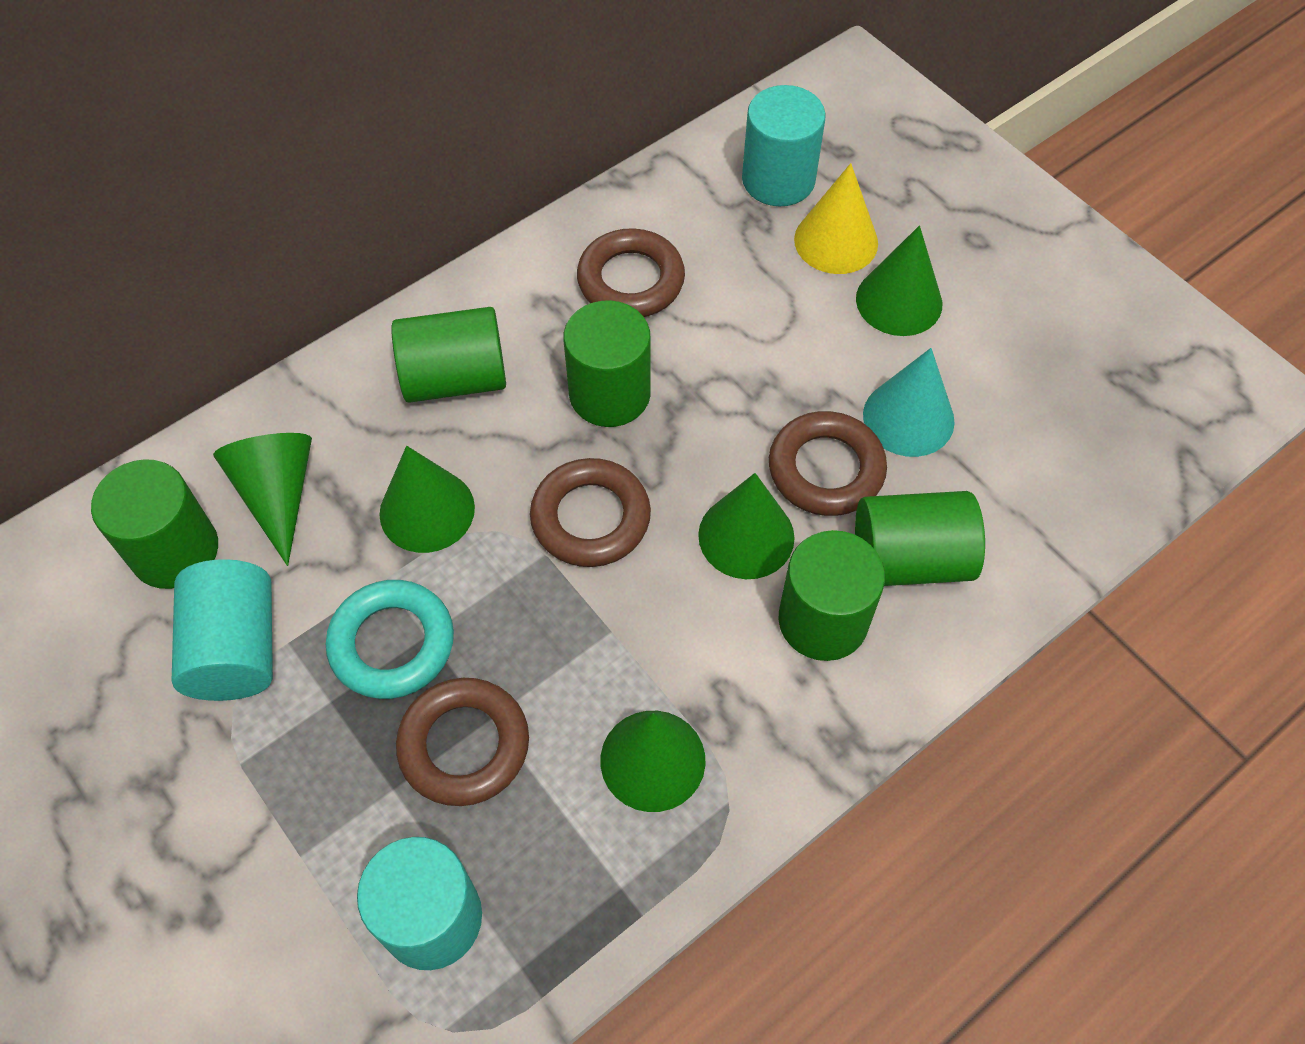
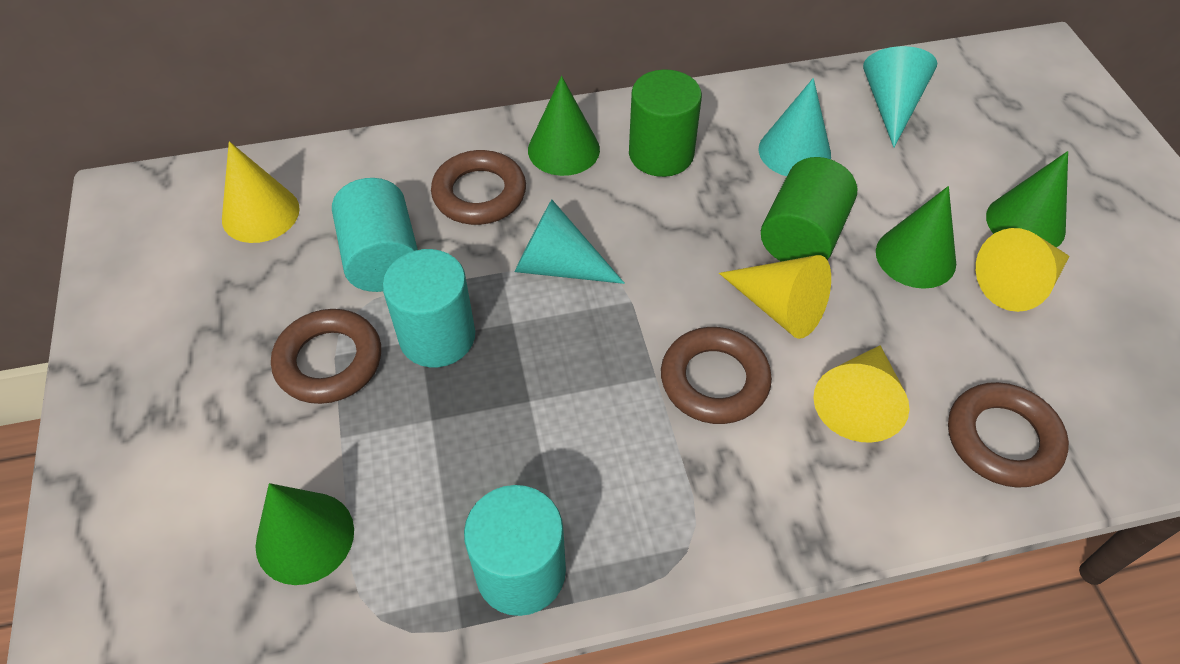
green cone: [213,433,312,566] [379,446,475,553] [601,711,706,812] [698,473,795,579] [856,226,942,336] = 5 -> [255,483,354,585] [528,76,600,176] [876,186,956,289] [986,151,1068,248] = 4
green cylinder: [91,459,218,589] [391,307,506,403] [563,301,651,427] [778,530,885,661] [855,491,985,586] = 5 -> [629,69,702,177] [761,157,857,261] = 2
turquoise cone: [863,348,955,457] = 1 -> [515,200,625,284] [759,78,831,176] [863,46,937,148] = 3
turquoise ring: [326,580,454,699] = 1 -> none = 0
yellow cone: [794,163,878,274] = 1 -> [222,141,300,243] [719,255,831,339] [813,345,910,443] [976,228,1069,312] = 4

